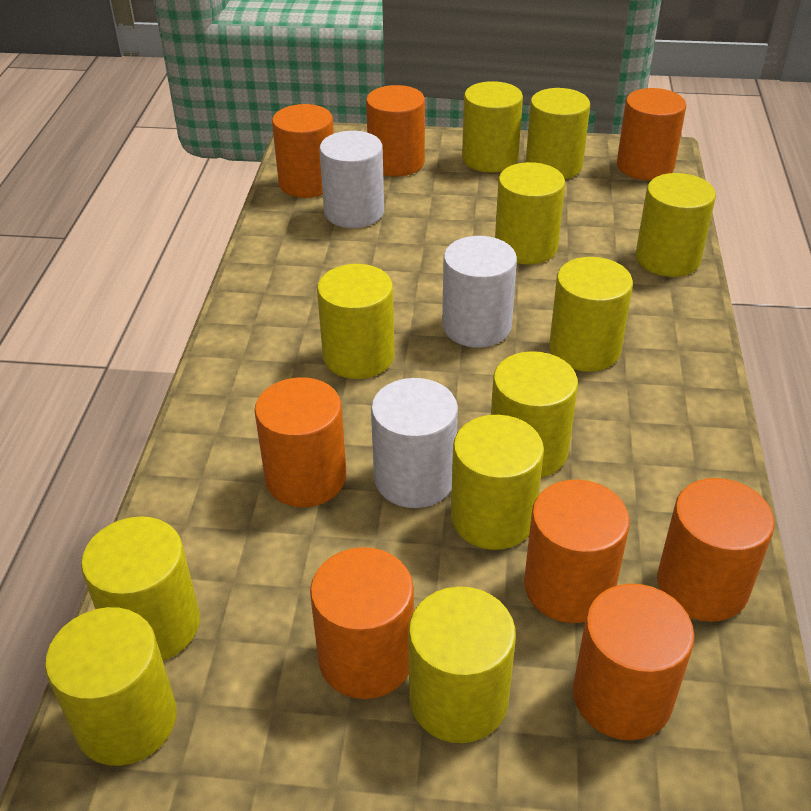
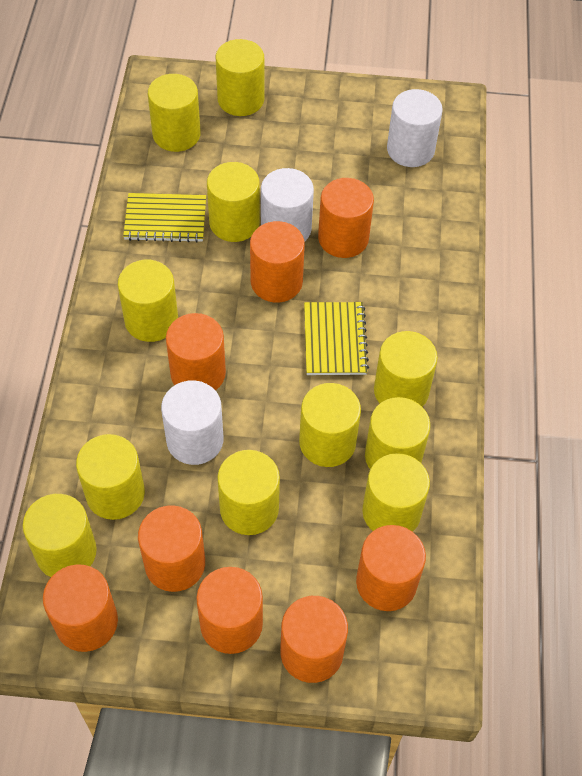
yellow notebook: none = 0 -> [123,193,206,243] [304,302,369,375] = 2

